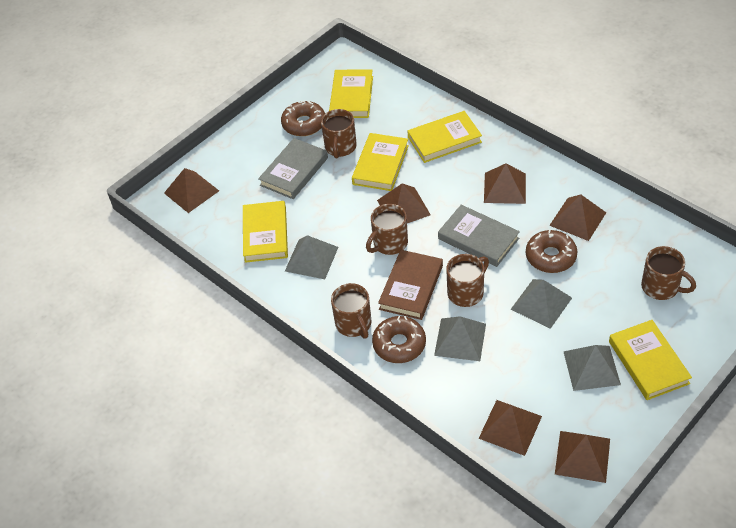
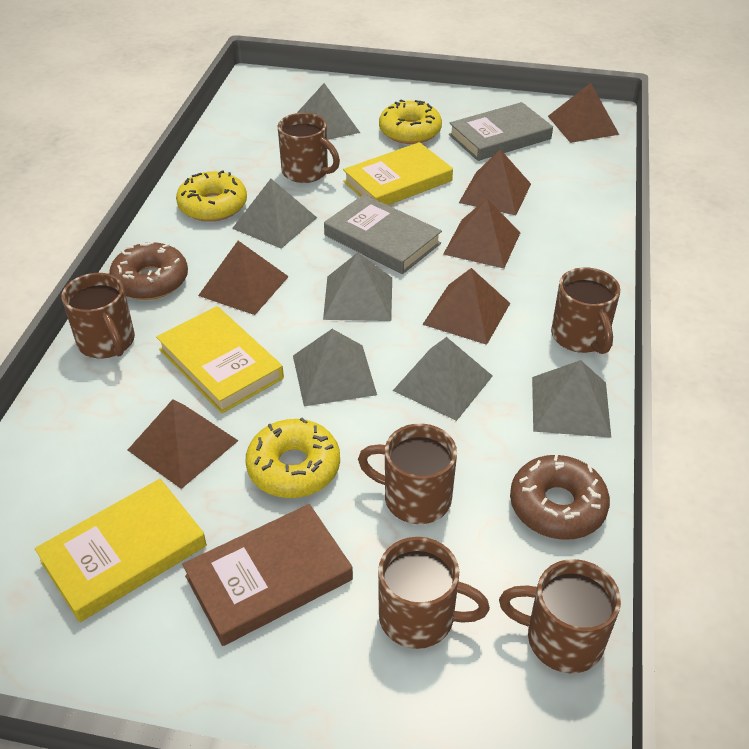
brown donut: [281,101,325,136] [372,316,426,363] [526,229,577,273] = 3 -> [109,242,188,300] [510,454,610,540] = 2
brown mug: [321,109,357,159] [331,283,372,339] [366,204,408,255] [446,254,489,307] [641,246,696,300] = 5 -> [62,273,135,358] [278,113,340,183] [358,424,457,524] [378,537,490,649] [499,559,621,673] [551,267,620,354] = 6
grey pyramid: [285,235,338,279] [434,316,486,361] [511,279,572,329] [563,345,621,391] = 4 -> [232,179,317,249] [293,329,377,406] [297,83,360,140] [323,253,392,321] [393,337,493,421] [532,360,611,438] = 6
yellow book: [243,201,288,263] [329,69,373,118] [352,133,409,191] [408,111,482,163] [609,320,692,400] = 5 -> [35,479,207,622] [156,306,284,413] [343,142,453,205] = 3
yellow donut: none = 0 -> [176,170,247,222] [245,418,340,498] [379,100,442,144] = 3

